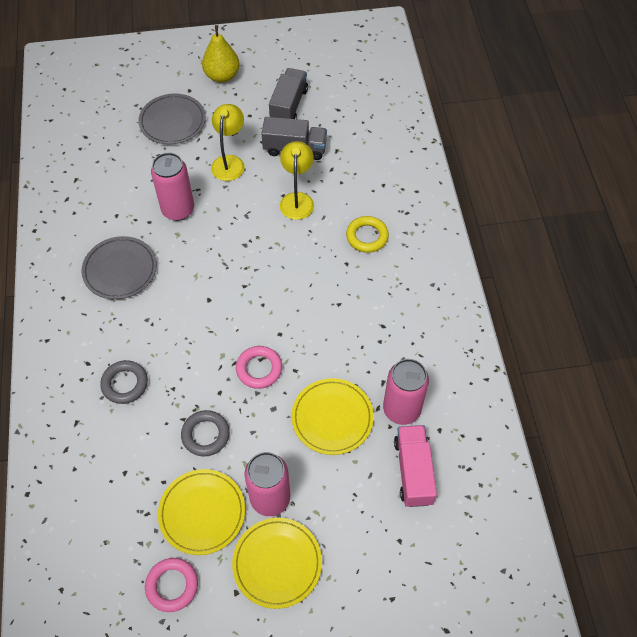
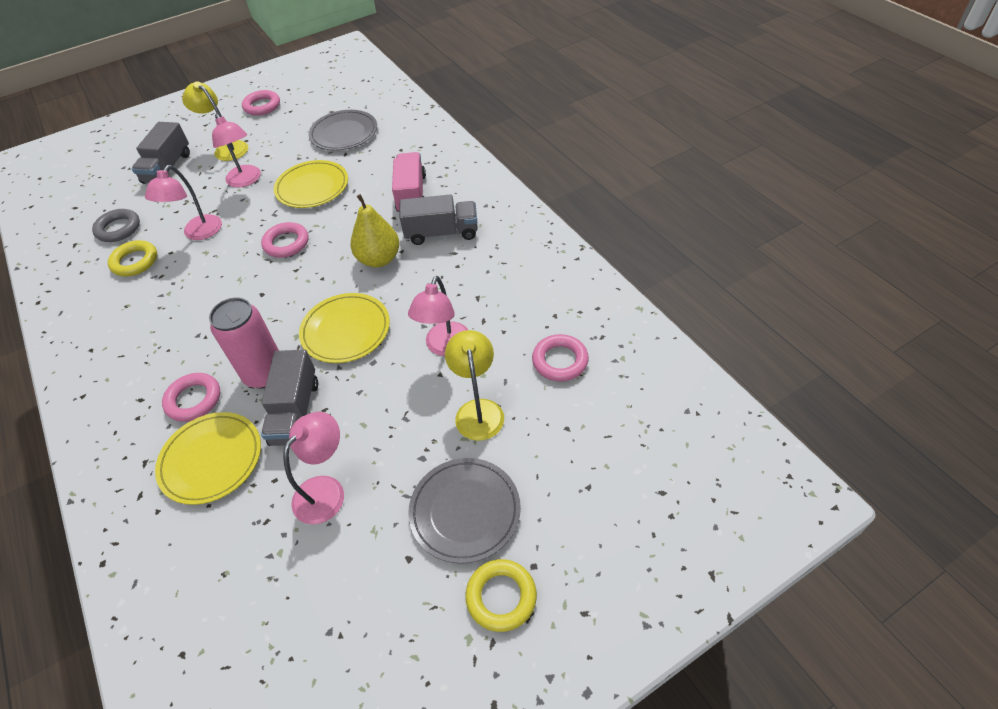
grey ring: [100,360,148,404] [181,410,230,456] = 2 -> [92,209,140,242] = 1
grey truck: [261,117,327,160] [269,68,308,119] = 2 -> [132,122,190,184] [261,350,318,446] [399,194,478,245] = 3
pink can: [151,153,194,221] [244,452,290,516] [383,359,429,425] = 3 -> [209,297,279,389] = 1
pink lamp: none = 0 -> [145,165,222,240] [212,114,261,187] [283,412,344,524] [408,276,468,356] = 4
pink ring: [145,558,198,612] [236,346,282,389] = 2 -> [162,373,220,422] [242,90,280,116] [261,222,309,258] [532,334,589,381] = 4
yellow ring: [346,216,389,253] = 1 -> [108,240,157,276] [465,559,537,632] = 2

